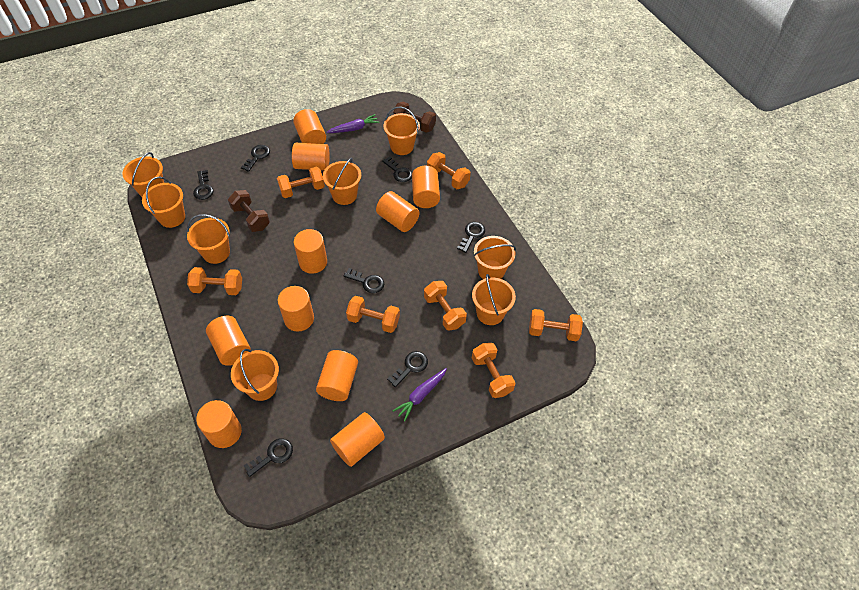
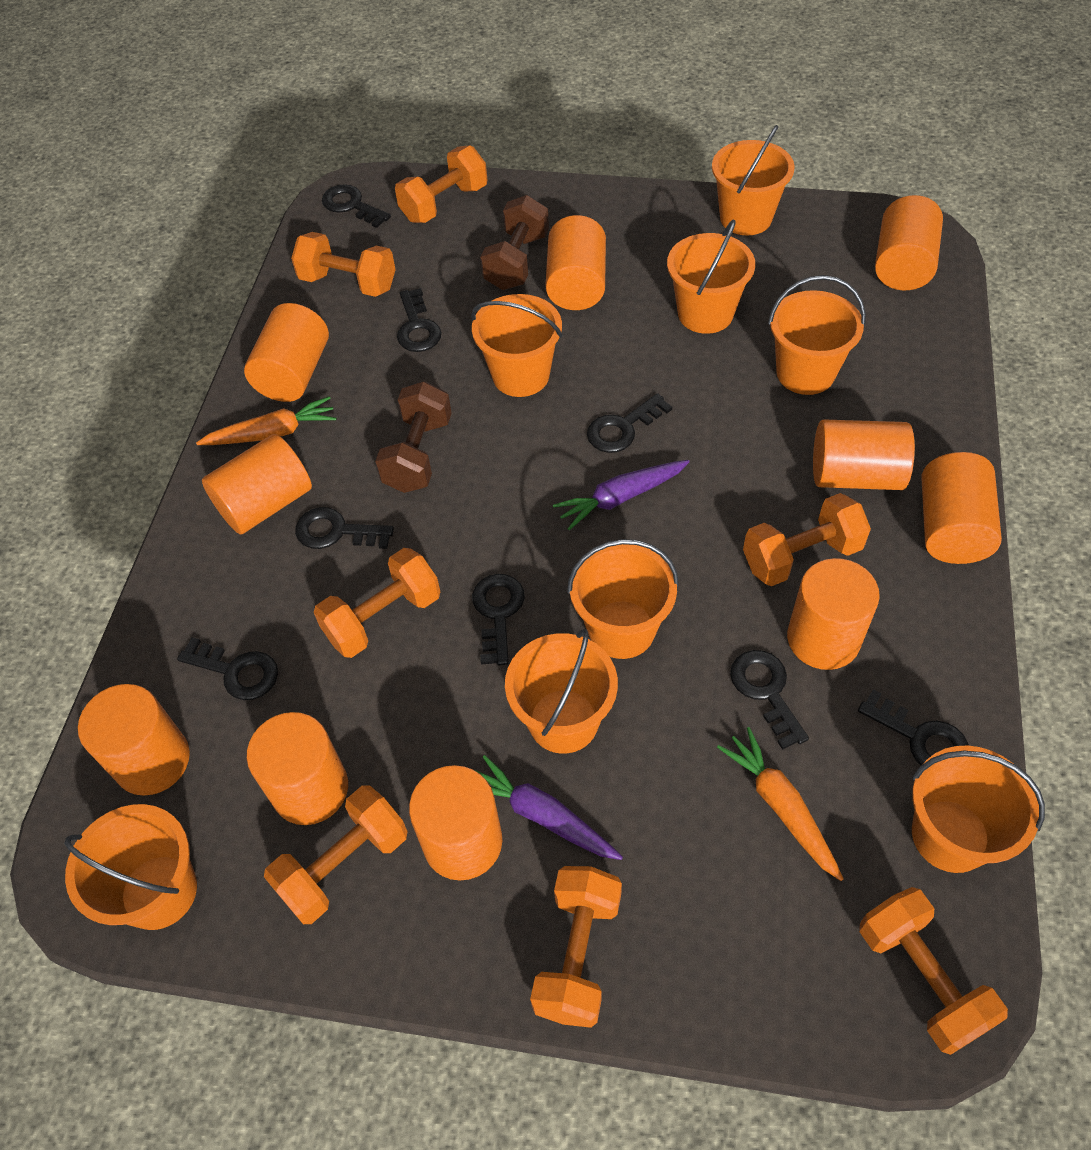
black key: [193,170,214,200] [241,145,270,172] [244,439,293,477] [344,268,384,293] [382,156,412,182] [387,351,428,387] [457,222,485,253] = 7 -> [177,637,278,700] [295,507,394,549] [322,184,391,228] [397,288,442,352] [472,574,525,665] [587,393,672,453] [730,650,809,750] [858,689,969,765] = 8
orange carrot: none = 0 -> [196,396,336,445] [717,727,844,881] = 2

